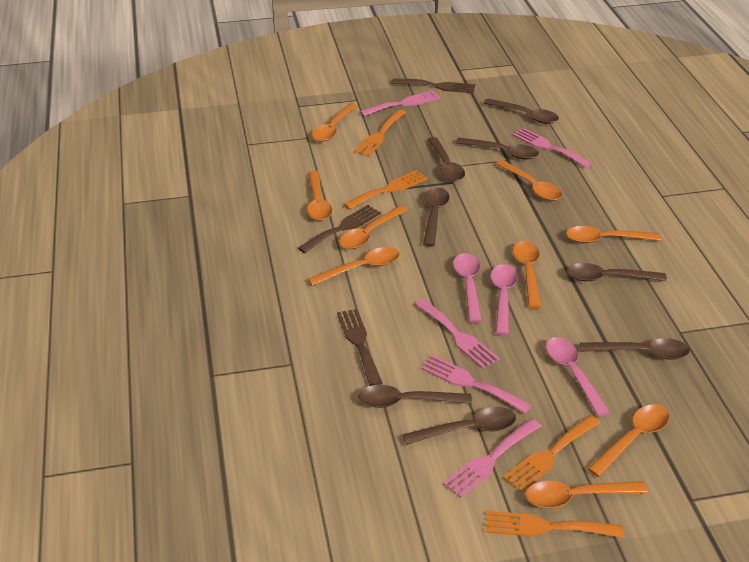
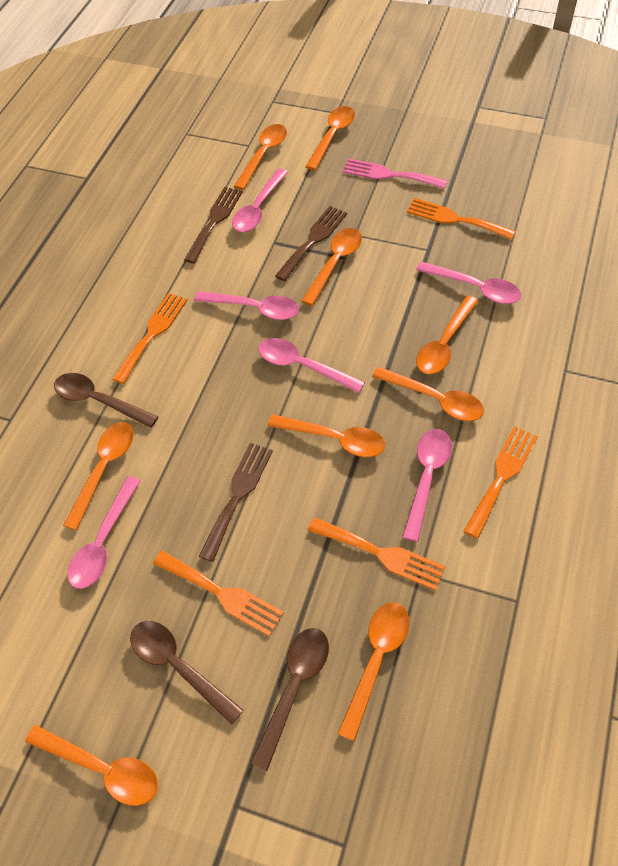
brown spoon: [358,385,472,408] [402,407,516,445] [423,187,449,247] [427,137,465,182] [456,138,539,160] [484,99,559,124] [566,263,667,281] [580,338,690,360] = 8 -> [54,373,158,428] [130,621,244,725] [251,628,329,771] = 3
orange fork: [344,170,428,210] [354,110,406,157] [486,511,623,538] [503,415,600,492] = 4 -> [113,293,188,384] [153,550,284,636] [308,517,446,590] [407,198,515,240] [464,426,538,539] = 5
pink fork: [360,90,441,116] [415,299,499,369] [421,355,532,413] [443,418,541,498] [513,128,592,168] = 5 -> [343,159,447,189] = 1
pink spoon: [453,253,482,323] [490,264,518,335] [546,337,610,417] = 3 -> [67,476,141,589] [194,291,299,320] [232,169,288,232] [258,338,365,393] [402,429,452,542] [416,261,521,304] = 6

